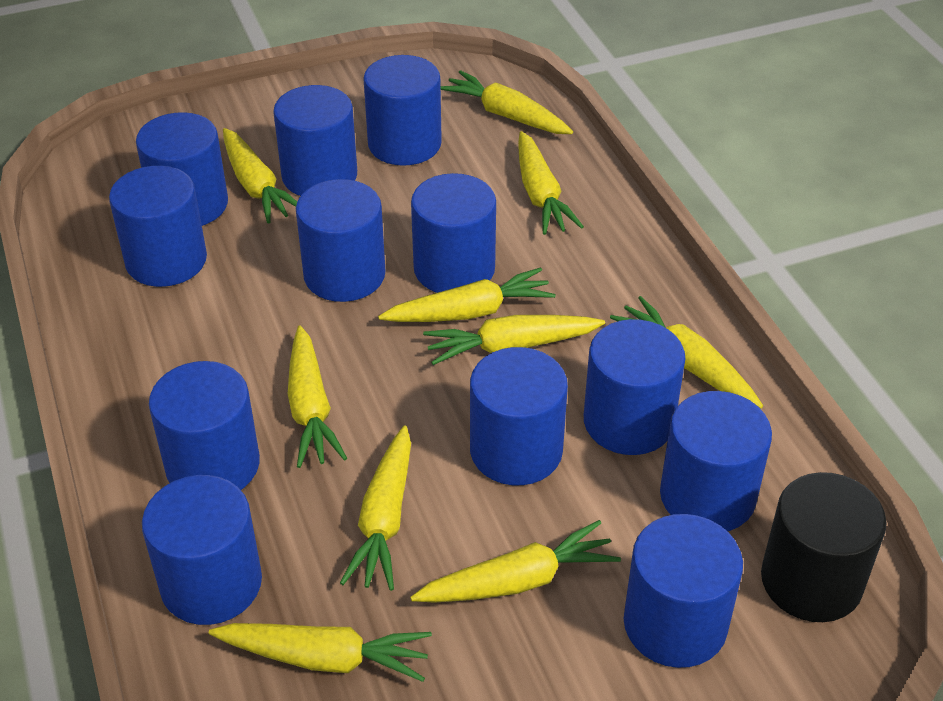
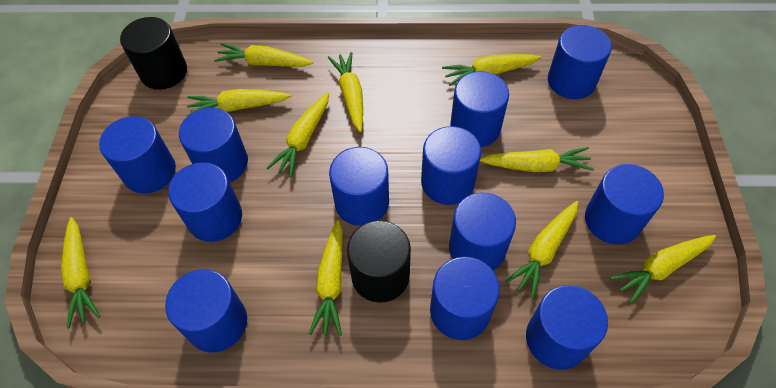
black cylinder: [761,472,887,622] = 1 -> [120,17,187,90] [347,221,411,303] = 2

